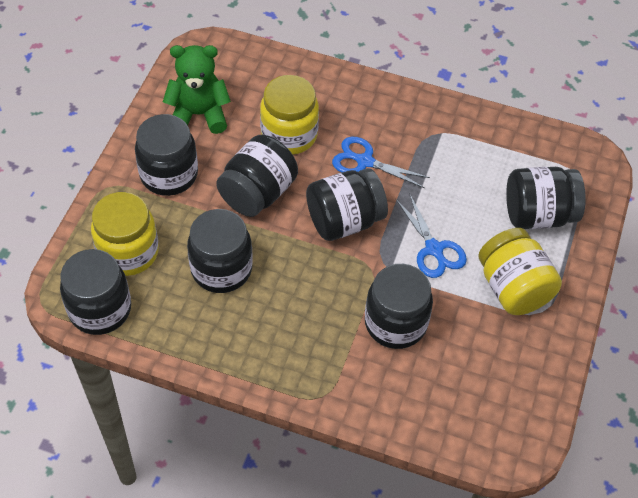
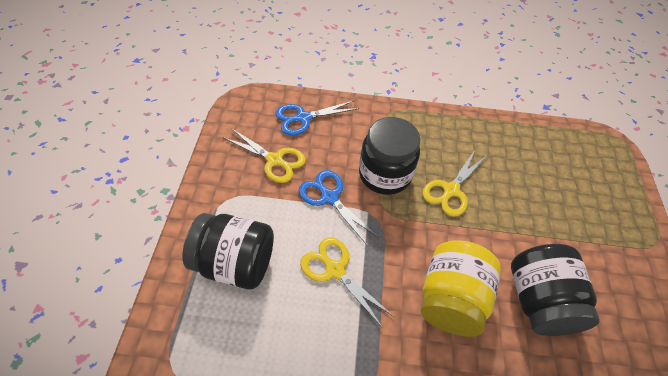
black jar: [60,249,131,335] [135,114,198,196] [187,209,253,293] [216,135,298,217] [306,168,388,241] [365,264,433,349] [506,167,586,229] = 7 -> [183,213,274,289] [359,117,420,195] [511,244,600,336] = 3
green teddy bear: [163,45,231,134] = 1 -> none = 0
yellow jar: [91,192,159,276] [260,75,319,155] [478,228,562,315] = 3 -> [421,240,501,337] = 1
yellow scissors: none = 0 -> [223,128,306,183] [300,237,394,328] [422,150,487,217] = 3

